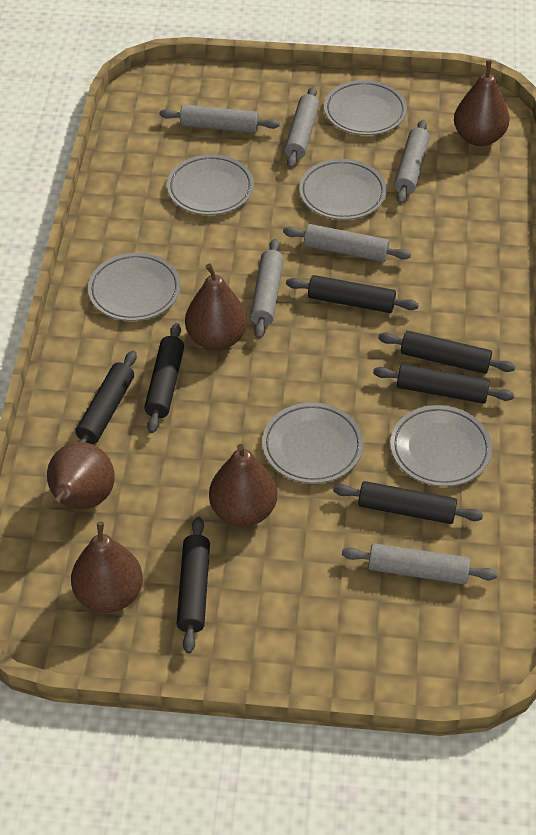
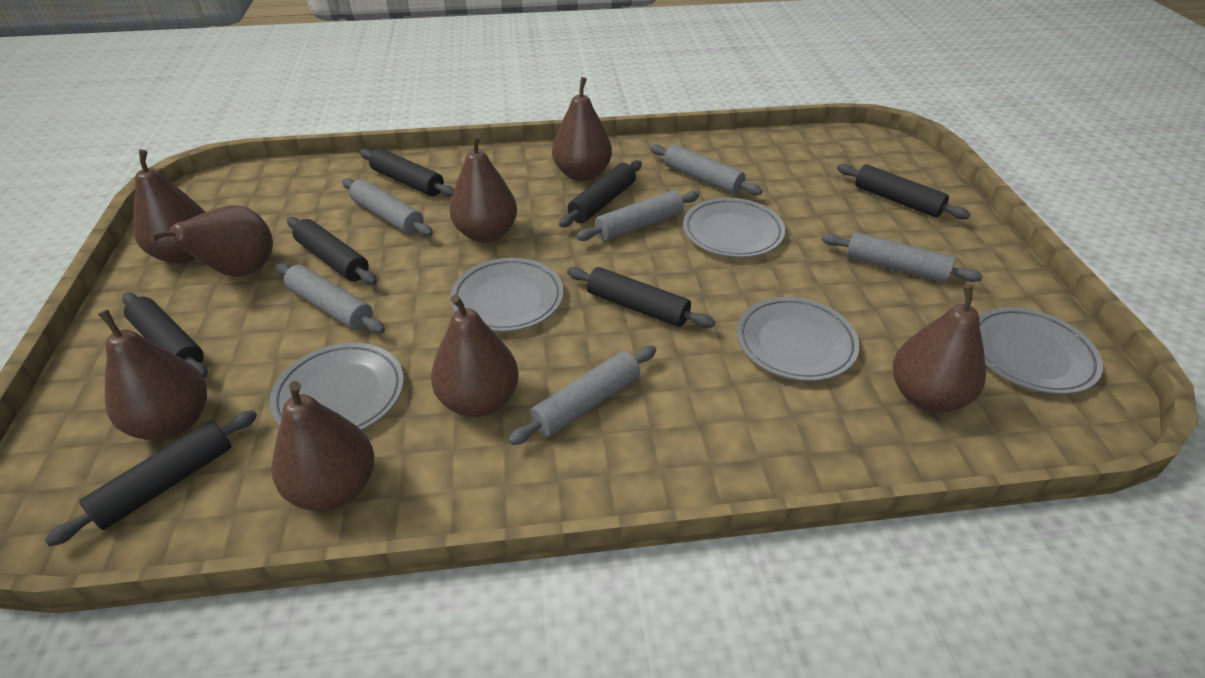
brown pear: [47,442,115,509] [71,521,143,613] [185,264,247,351] [209,444,277,527] [454,60,510,146] = 5 -> [98,309,207,440] [133,150,205,264] [149,205,273,277] [272,381,374,511] [431,294,519,417] [449,134,517,243] [552,77,612,181] [893,284,986,412] = 8
grey plate: [88,253,181,321] [167,154,254,215] [262,402,363,484] [299,159,387,220] [324,80,407,135] [390,405,492,487] = 6 -> [270,343,404,431] [450,258,564,332] [683,198,785,258] [737,297,860,381] [979,307,1103,394] = 5

